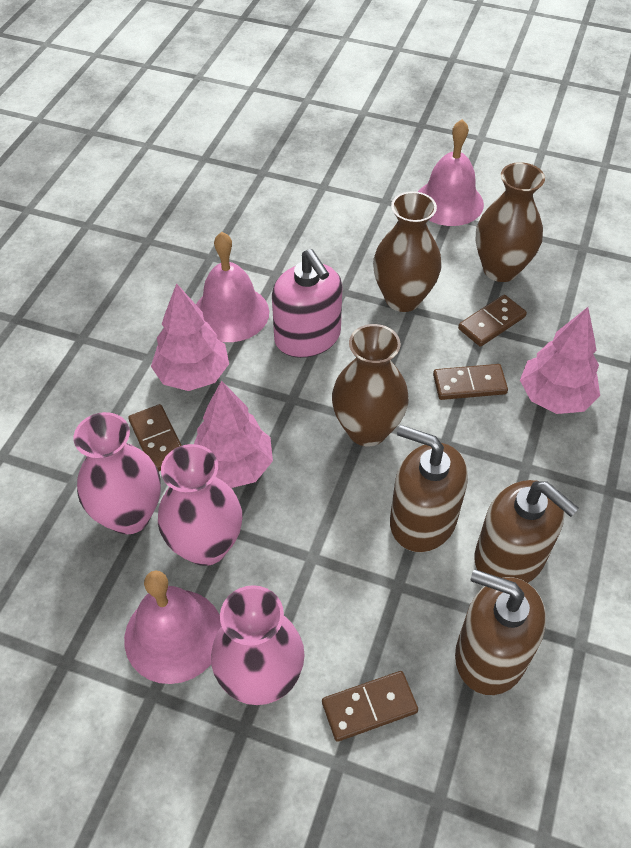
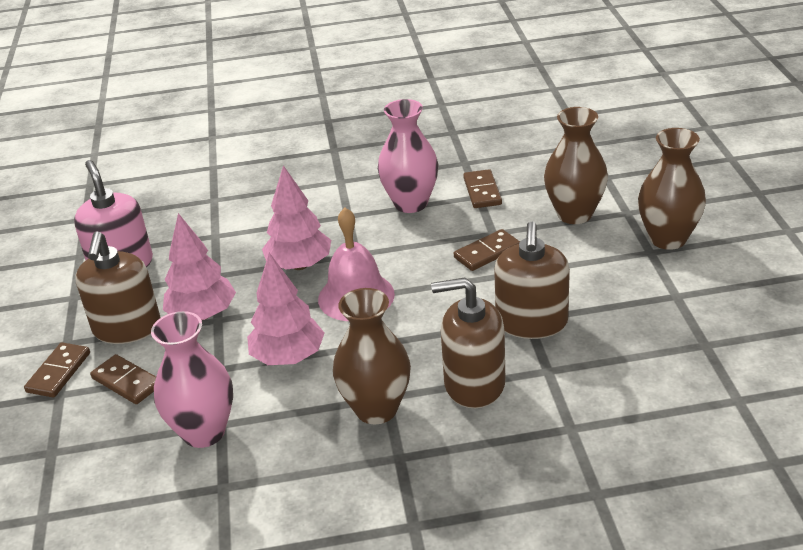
pink bell: [124,570,221,684] [196,232,269,342] [418,119,484,226] = 3 -> [318,208,395,321] = 1
pink vase: [74,412,161,535] [158,444,242,566] [211,585,305,705] = 3 -> [151,311,233,448] [378,99,438,213] = 2

